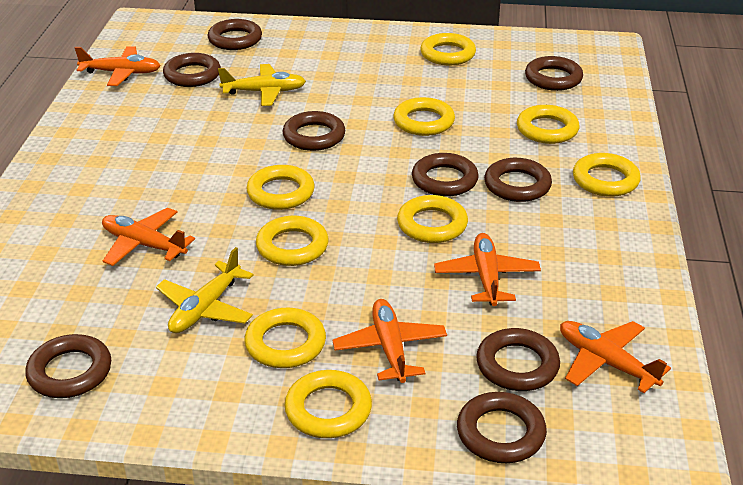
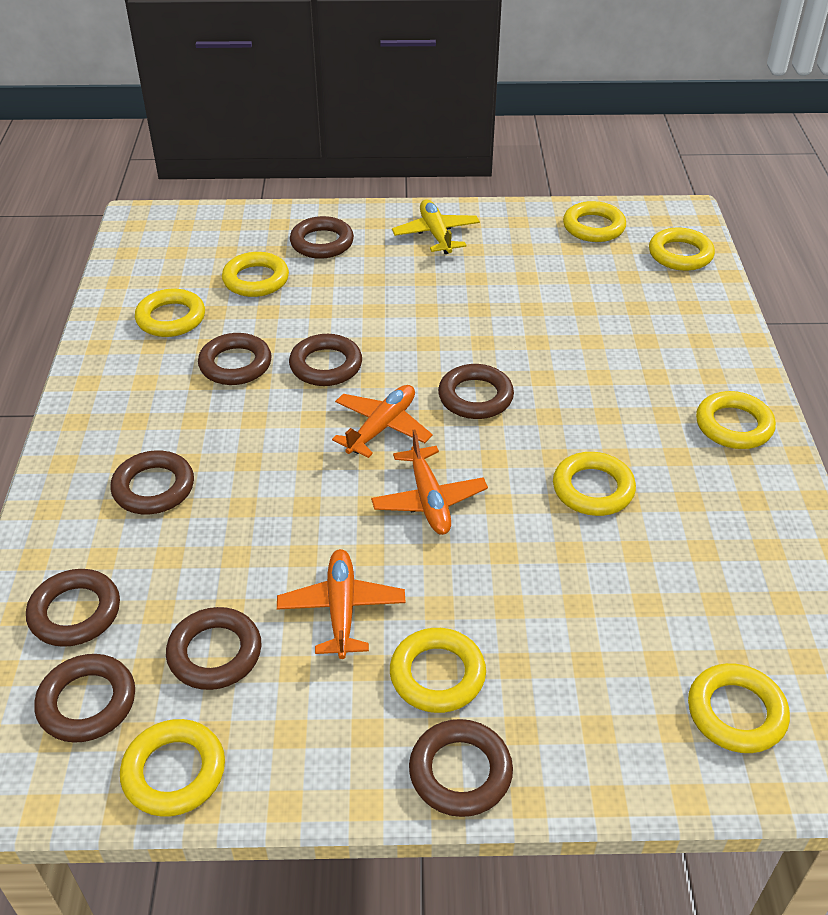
orange plane: [75,46,161,86] [102,207,195,266] [332,299,447,383] [434,233,541,306] [560,321,671,393] = 5 -> [277,549,406,659] [332,385,433,458] [371,430,488,535] = 3
yellow plane: [156,247,254,333] [218,64,306,106] = 2 -> [392,199,480,254] = 1

